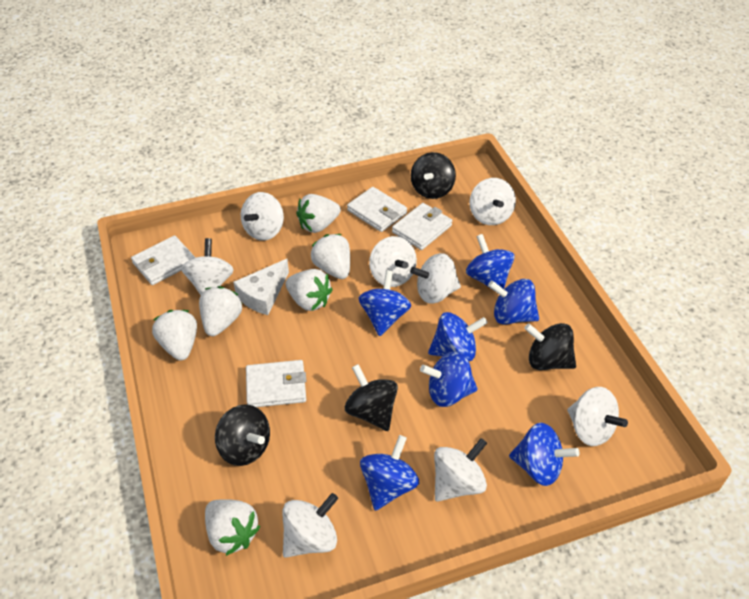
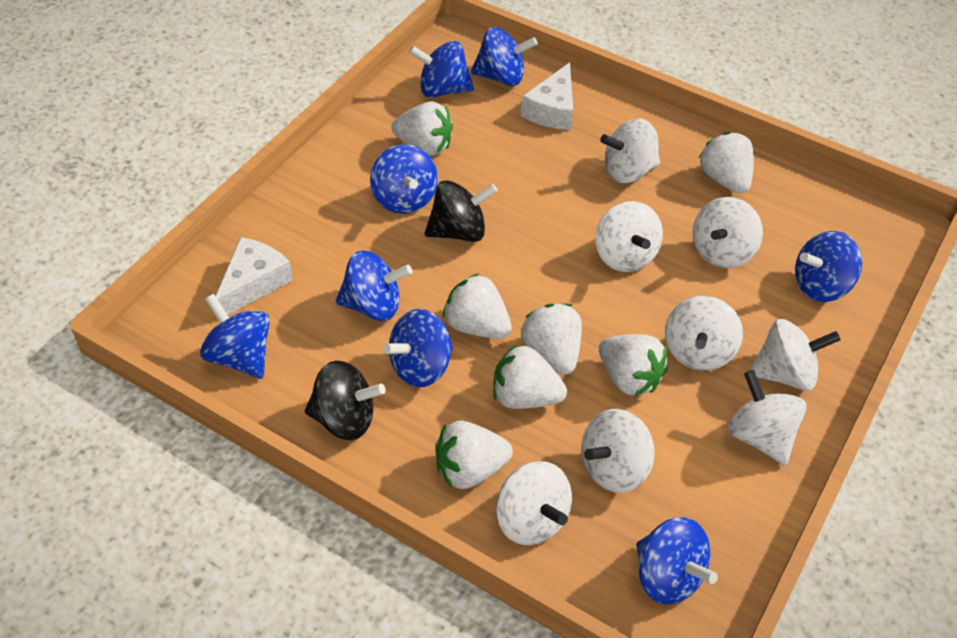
black spinning top: [215,404,270,466] [345,364,398,431] [411,152,456,199] [524,323,576,370] = 4 -> [305,361,386,440] [425,180,497,242] = 2
blue spinning top: [359,270,411,336] [360,435,419,511] [420,351,478,407] [428,312,488,361] [466,234,515,290] [488,279,539,325] [509,423,580,486] = 7 -> [200,294,270,379] [336,250,412,321] [370,144,438,214] [383,309,453,387] [409,41,474,98] [471,27,538,86] [636,517,718,605] [795,231,862,302] = 8
white cheese: [233,259,289,315] = 1 -> [216,237,293,315] [521,62,573,130] = 2
white strawberry: [152,310,197,361] [199,286,242,336] [205,499,261,556] [286,269,333,311] [296,194,341,233] [311,234,350,279] = 6 -> [392,101,453,156] [435,421,513,489] [443,273,512,339] [493,344,567,409] [521,303,582,375] [599,334,668,396] [699,132,754,194] = 7
white wallet: [131,235,195,285] [246,360,306,407] [347,187,407,232] [392,203,452,250] = 4 -> none = 0

